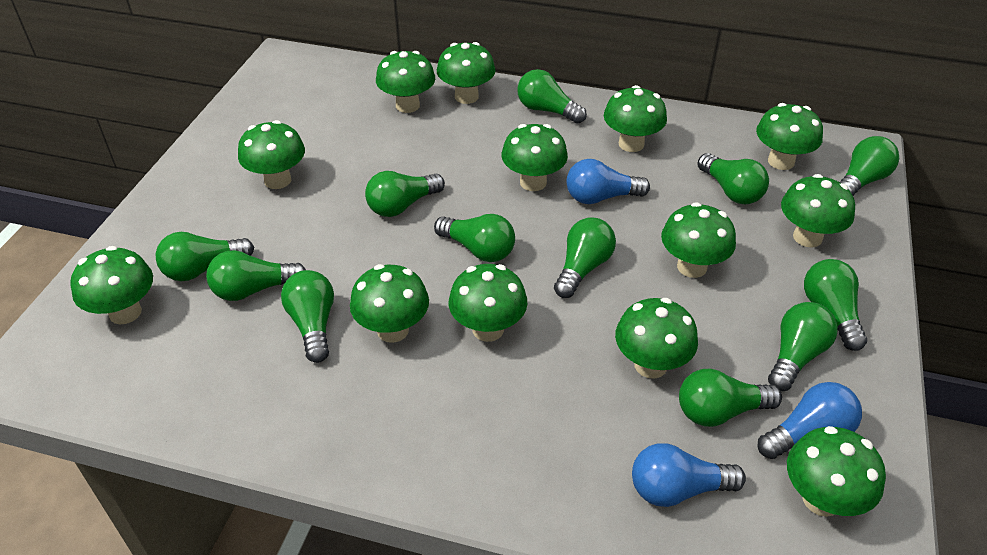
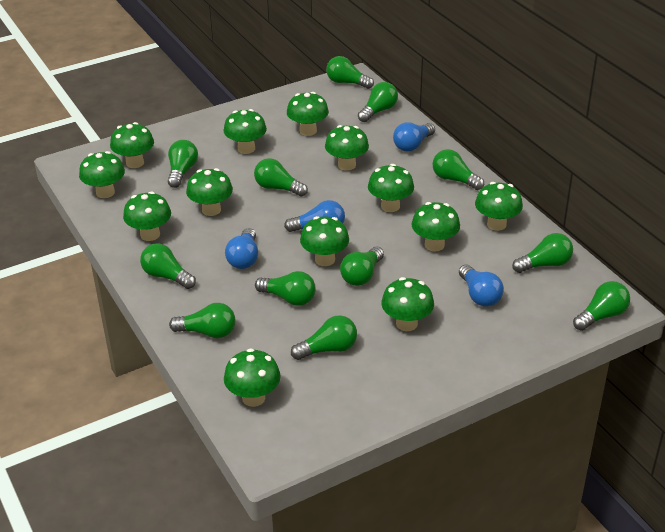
blue light bulb: [566,159,650,204] [632,443,746,507] [758,382,862,459] = 3 -> [225,228,258,269] [284,200,345,232] [393,122,435,152] [459,264,504,307] = 4

